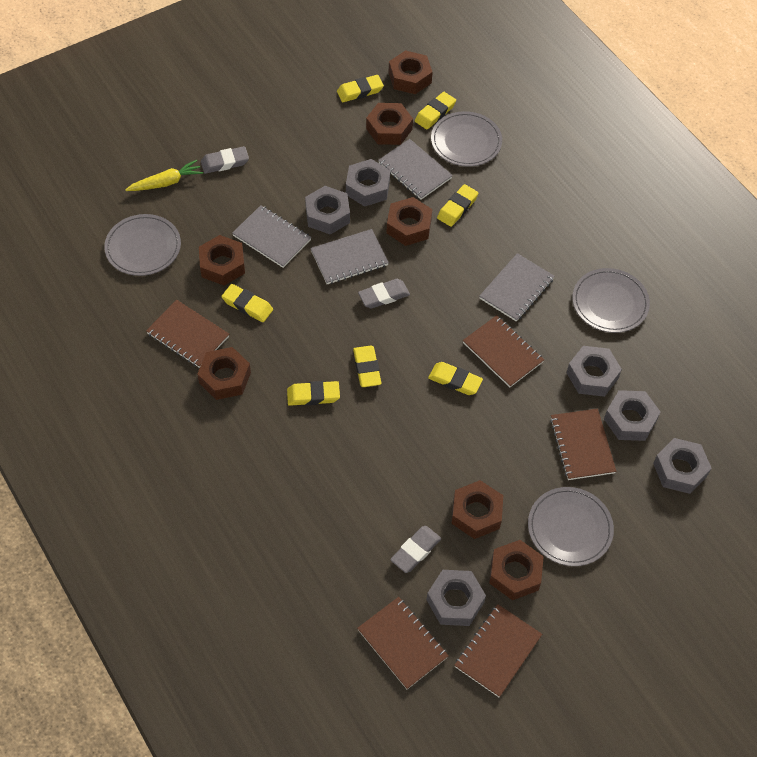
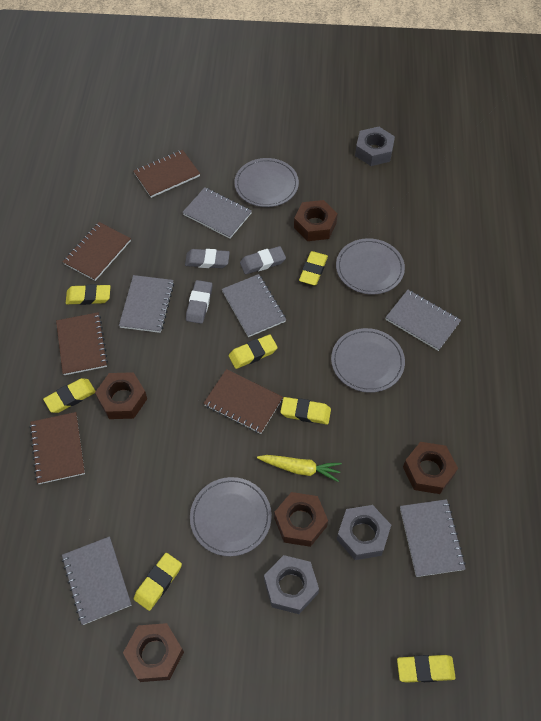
brown nut: [197,347,251,400] [199,235,245,286] [366,103,413,145] [386,197,432,246] [389,50,433,94] [451,480,503,539] [489,540,544,600] = 7 -> [95,372,147,419] [123,623,184,682] [274,492,328,547] [294,200,338,241] [403,442,458,494] = 5
grey notebook: [232,205,311,268] [311,229,389,284] [378,139,453,200] [479,253,554,322] = 4 -> [62,536,131,625] [119,275,174,333] [182,187,252,239] [222,274,286,337] [385,290,461,351] [400,499,466,577] = 6
grey nut: [305,186,350,235] [346,159,390,207] [427,570,486,626] [566,346,622,397] [604,390,660,441] [653,438,712,494] = 6 -> [264,555,319,614] [337,505,391,560] [355,127,395,166] = 3

